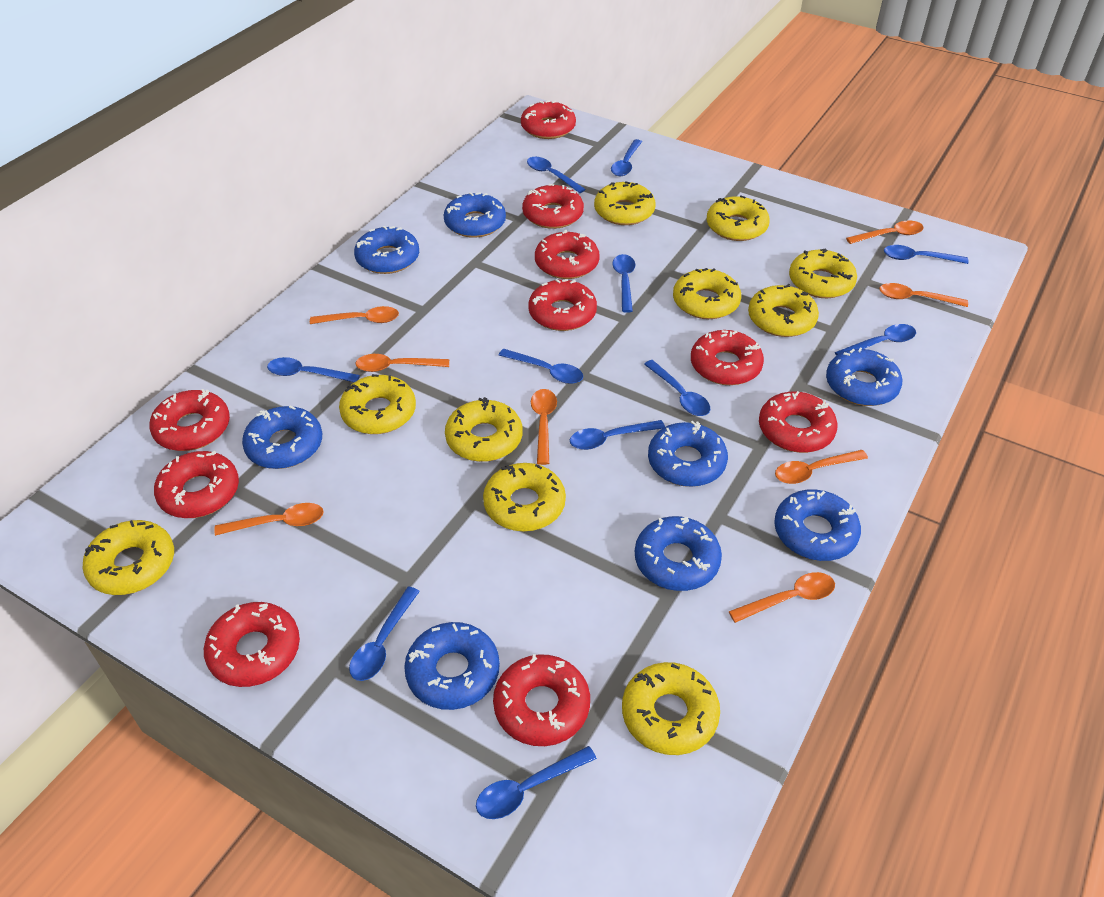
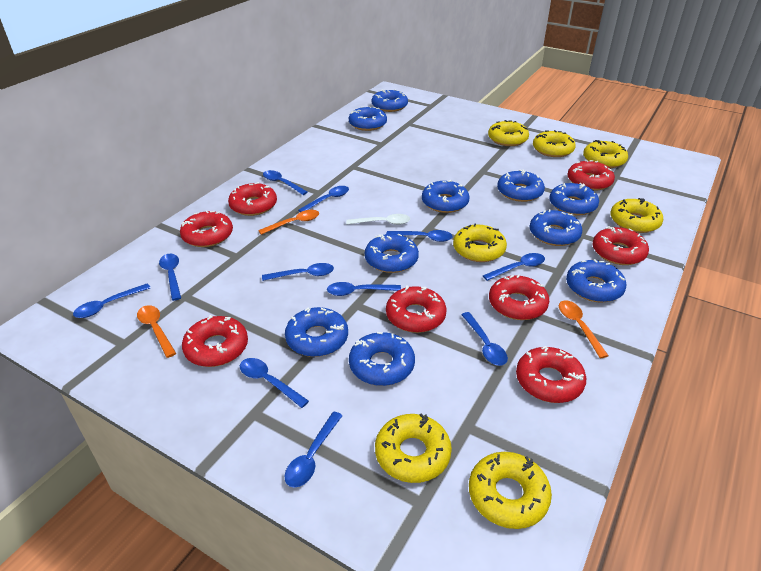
blue donut: [242,406,322,469] [354,226,419,274] [404,622,500,710] [444,192,506,238] [635,516,722,591] [648,421,728,487] [774,489,861,561] [826,347,902,406] = 8 -> [285,307,348,357] [349,106,387,131] [349,332,415,386] [365,234,419,273] [371,90,408,112] [422,180,469,213] [497,170,545,202] [530,209,582,246] [549,183,599,215] [566,259,626,303] = 10
orange spoon: [214,503,324,536] [310,306,399,324] [356,354,449,372] [531,389,557,465] [729,572,835,623] [775,450,868,484] [846,220,924,244] [879,283,968,307] = 8 -> [137,305,176,358] [258,210,319,235] [559,300,608,358] = 3
red donut: [149,389,230,451] [154,451,239,518] [204,602,300,687] [493,654,590,746] [521,100,576,139] [522,184,584,229] [528,279,597,331] [535,230,600,279] [691,330,764,385] [759,391,838,453] = 10 -> [180,210,233,247] [182,315,248,367] [228,182,277,216] [386,286,447,333] [489,275,549,320] [516,346,586,403] [567,160,615,191] [593,226,649,265] = 8
white spoon: none = 0 -> [346,214,410,225] = 1
yellow donut: [83,520,174,595] [339,374,416,434] [445,397,523,462] [483,463,566,531] [594,181,655,225] [622,662,720,755] [673,268,741,319] [707,196,770,241] [748,284,819,337] [789,248,857,298] = 10 -> [375,413,452,483] [453,224,507,262] [469,452,552,529] [488,120,529,146] [533,130,576,157] [583,140,628,168] [610,198,664,233] = 7

